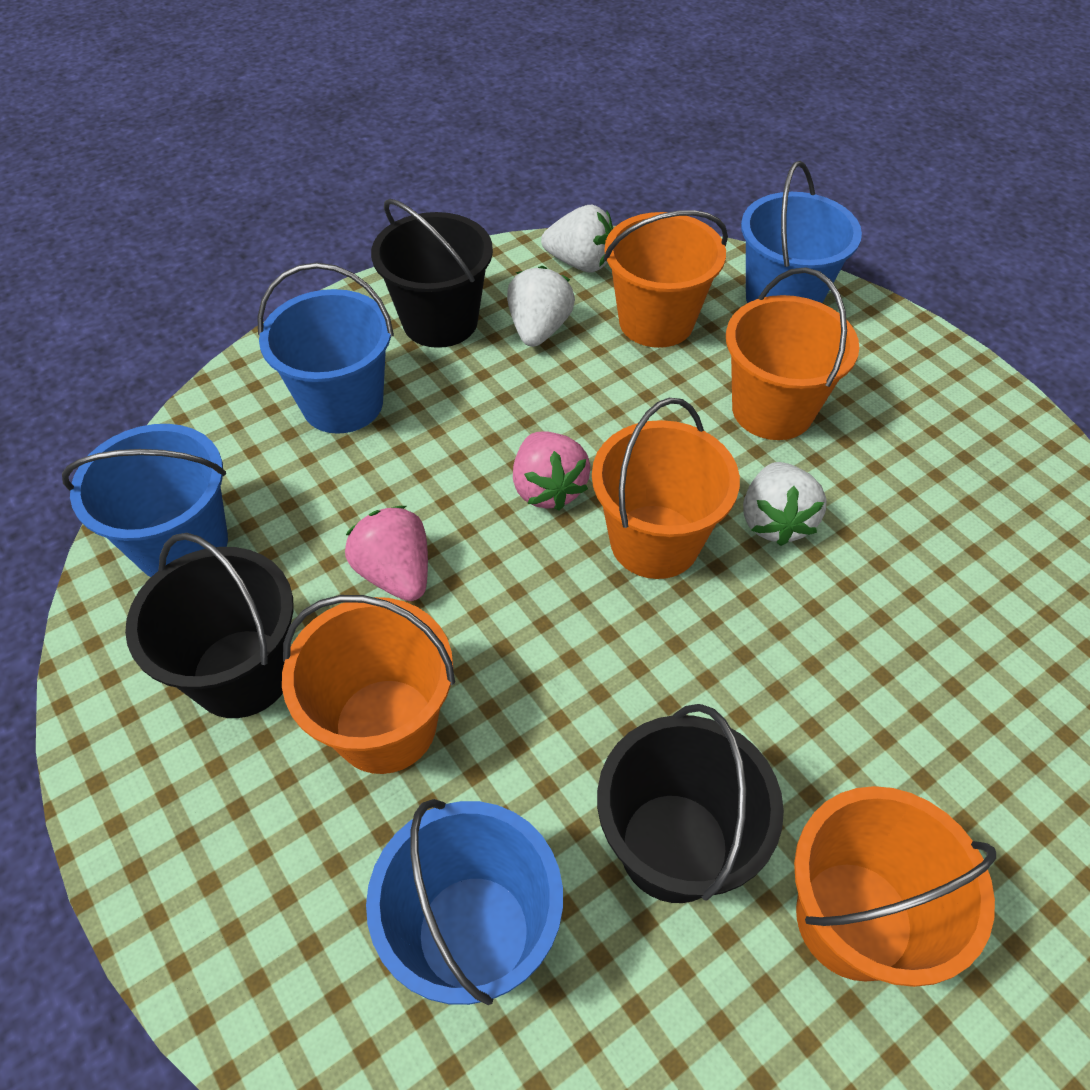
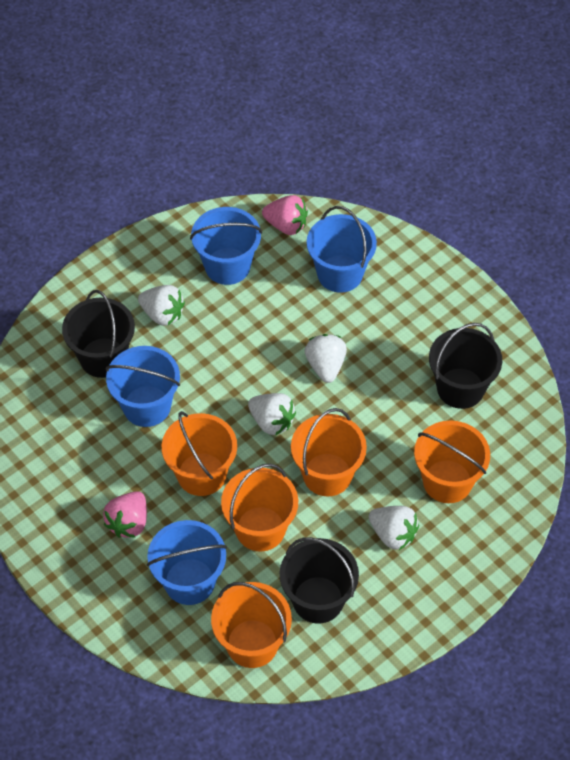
white strawberry: [507,266,575,347] [541,205,613,272] [743,462,827,546] = 3 -> [138,285,185,326] [248,393,296,436] [305,334,347,383] [369,506,419,550] = 4

